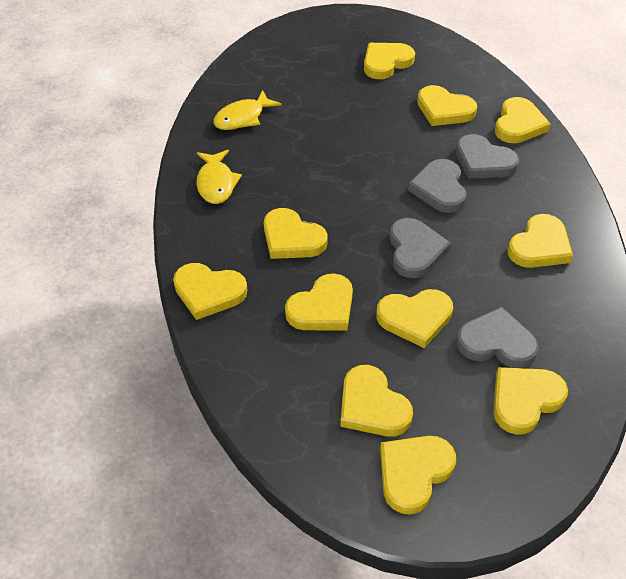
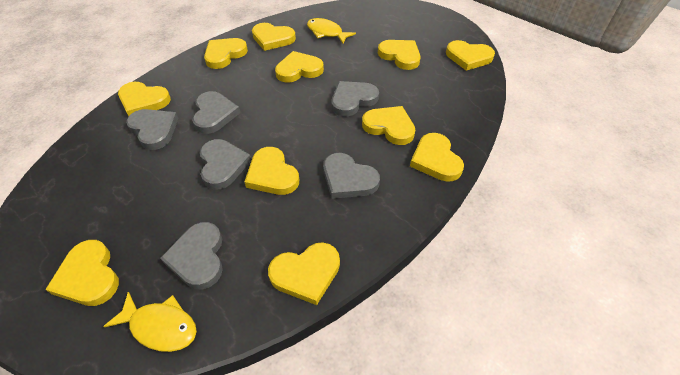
grey heart: [390,218,451,278] [408,159,467,213] [456,134,519,179] [456,307,539,368] = 4 -> [126,109,178,150] [160,222,223,289] [192,91,240,134] [200,139,252,190] [323,153,380,199] [332,81,379,116] = 6

